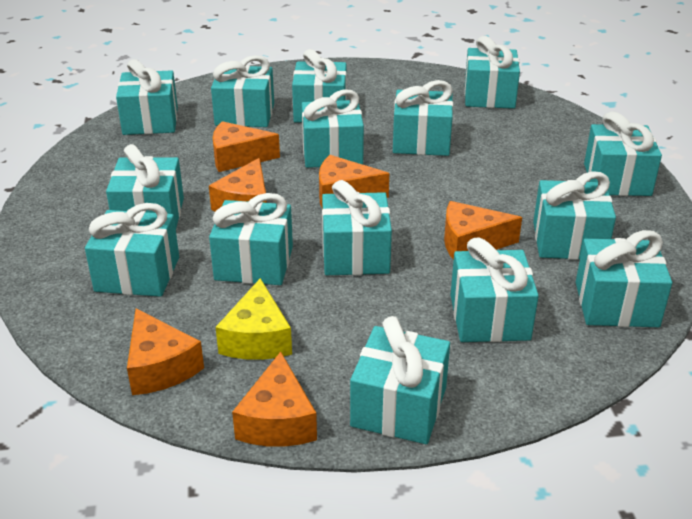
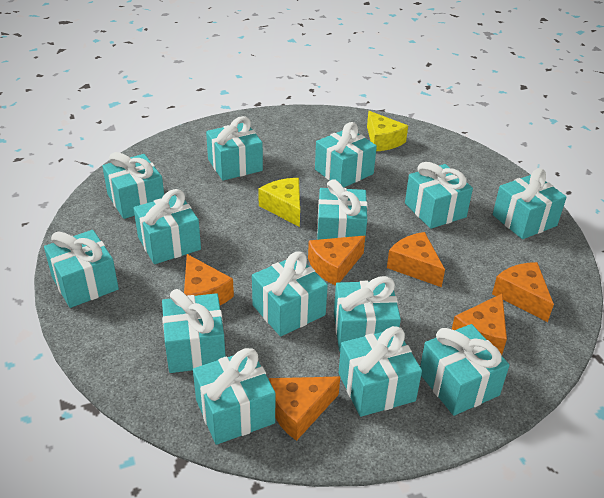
turquoise gift: [85,203,179,297] [106,144,184,229] [116,59,178,135] [209,193,293,285] [211,55,274,127] [292,49,346,123] [302,89,364,168] [322,180,392,275] [350,316,450,444] [393,80,453,156] [451,237,539,342] [464,36,520,109] [533,171,616,260] [576,230,672,327] [584,111,662,196] = 15 -> [44,230,119,308] [102,152,164,219] [134,189,201,264] [162,289,226,373] [193,348,275,445] [206,116,263,181] [252,251,328,337] [315,122,377,188] [317,179,368,247] [334,276,401,352] [338,326,422,417] [405,162,473,229] [420,324,509,416] [493,168,567,239] = 14
yellow cheese: [216,278,292,360] = 1 -> [258,178,300,227] [367,111,408,151] = 2

